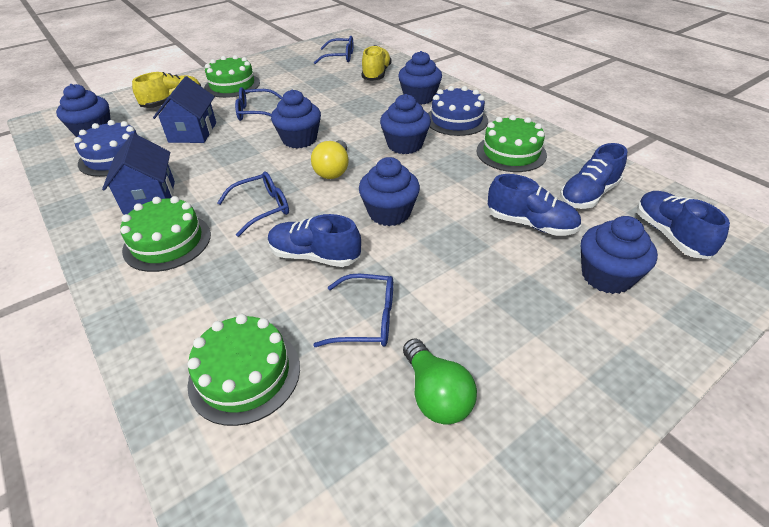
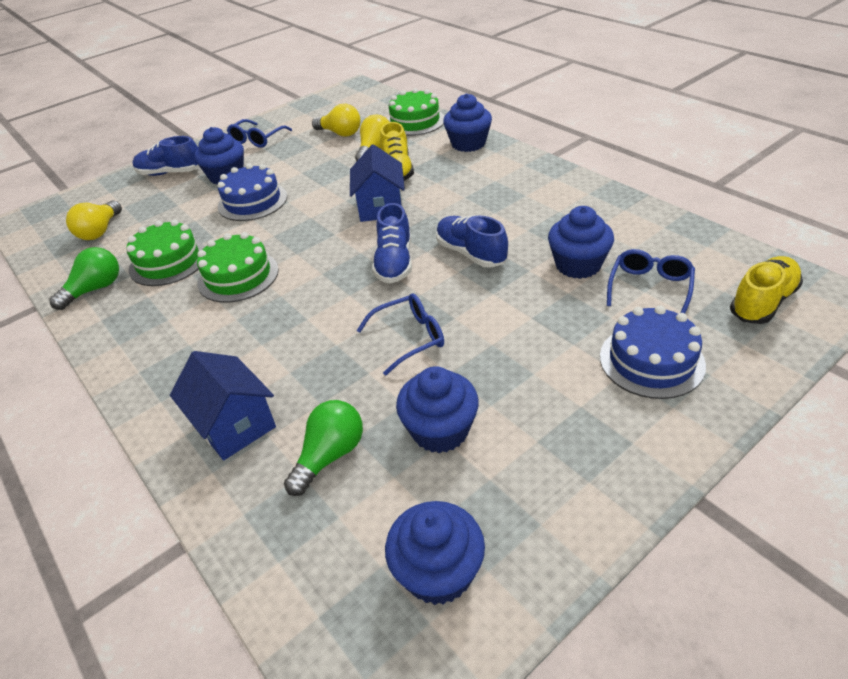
blue cupcake: [56,84,111,137] [271,89,321,149] [359,157,420,226] [380,94,431,154] [398,51,442,105] [581,216,658,294] = 6 -> [194,127,244,185] [385,501,485,605] [396,366,479,453] [443,93,492,152] [548,206,614,279] = 5
blue glasses: [217,172,289,237] [235,87,283,121] [313,274,393,347] [314,36,353,64] = 4 -> [227,119,292,148] [357,293,444,376] [607,249,695,313] = 3
blue shoe: [268,214,361,267] [488,174,581,236] [560,143,627,209] [637,191,730,259] = 4 -> [133,136,200,176] [372,203,412,283] [436,215,508,268] = 3
green cake: [120,196,211,272] [187,314,300,426] [204,55,260,98] [476,115,547,172] = 4 -> [126,220,205,286] [197,232,279,303] [388,88,445,136] = 3
green light bulb: [403,338,477,425] = 1 -> [49,247,119,310] [284,400,363,496] = 2
yellow light bulb: [311,140,348,179] = 1 -> [66,200,122,240] [312,104,360,137] [355,115,389,161] = 3

